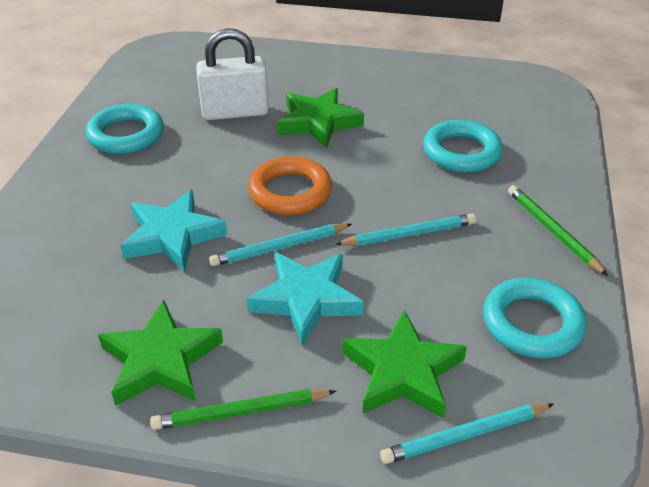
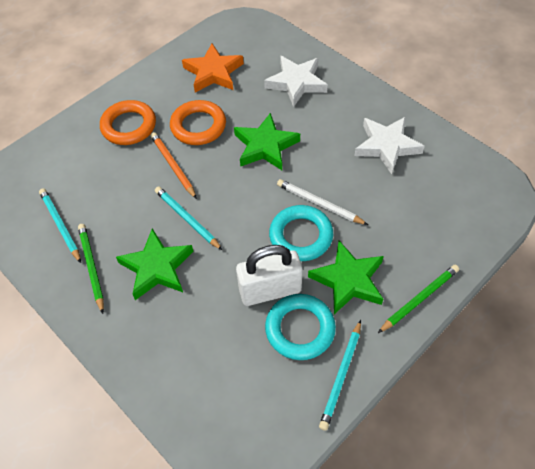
orange pencil: none = 0 -> [150,132,197,199] = 1
orange ring: [248,156,332,215] = 1 -> [100,100,156,145] [170,100,226,145] = 2
orange star: none = 0 -> [182,44,244,92] = 1
turquoise ring: [86,104,163,154] [423,120,503,173] [483,278,587,358] = 3 -> [265,294,336,360] [269,205,333,261] = 2
turquoise star: [120,190,227,272] [246,252,364,346] = 2 -> none = 0
white pencil: none = 0 -> [277,179,368,225] = 1
white star: none = 0 -> [264,56,328,107] [355,116,425,174] = 2

